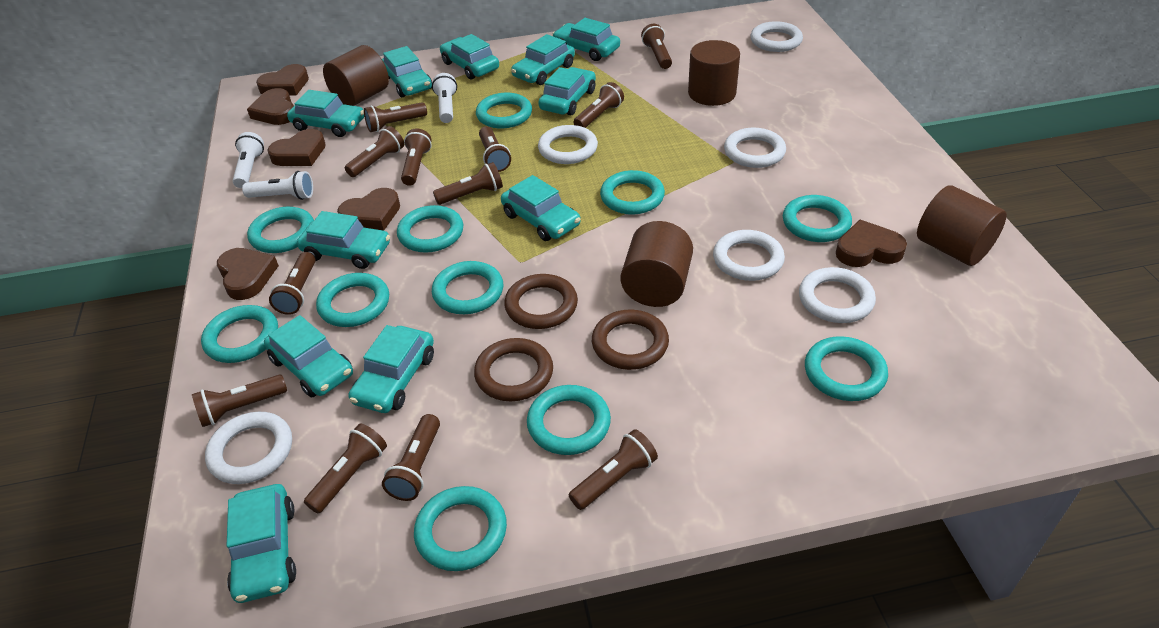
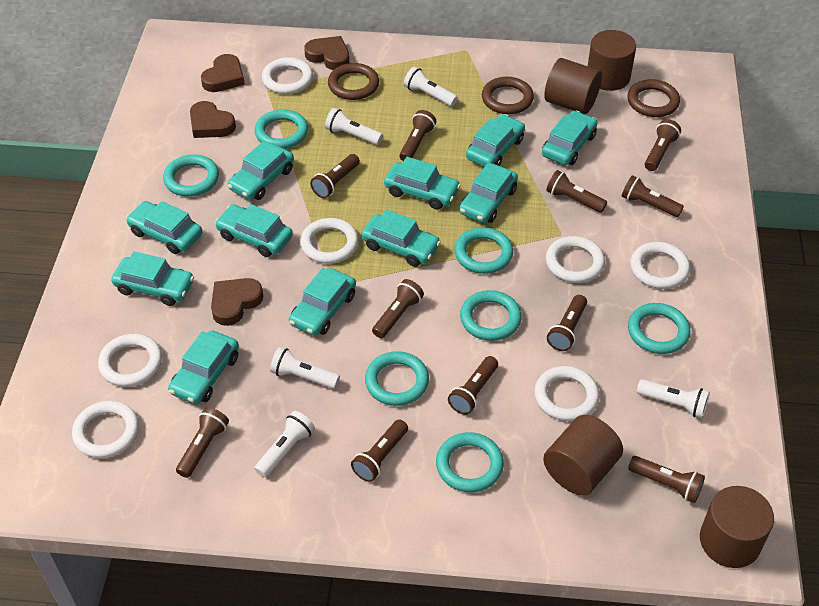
brown flashlight: [192,375,287,427] [269,252,316,315] [304,423,387,514] [345,126,404,177] [364,102,427,132] [382,414,440,501] [401,128,432,186] [433,162,503,205] [479,126,511,172] [569,429,658,510] [574,82,624,128] [641,24,672,69] = 12 -> [176,407,229,478] [310,154,360,198] [351,420,408,482] [372,279,424,338] [399,110,436,161] [448,356,498,415] [546,170,607,213] [547,295,587,351] [622,175,684,217] [628,456,705,503] [645,119,681,171] = 11
brown heart: [217,248,279,300] [247,88,294,125] [256,64,309,96] [267,129,326,166] [337,188,400,231] [836,220,907,267] = 6 -> [190,101,236,138] [201,54,245,92] [211,278,263,326] [304,36,349,70] = 4
turquoise ring: [201,305,278,363] [247,207,314,253] [316,273,389,327] [397,205,463,253] [414,486,507,571] [432,261,503,314] [476,93,532,129] [527,385,611,455] [600,170,665,215] [783,195,852,242] [805,336,888,401] = 11 -> [163,155,219,197] [255,109,308,149] [365,351,429,406] [436,432,504,492] [455,227,513,274] [460,290,522,341] [628,303,691,354] = 7
white flashlight: [233,132,264,188] [242,171,313,200] [432,73,457,123] = 3 -> [254,411,315,478] [270,347,340,389] [325,108,383,145] [404,67,458,106] [637,379,710,418] = 5
white ring: [205,412,292,484] [538,125,598,164] [713,230,785,281] [724,128,786,168] [751,21,803,52] [799,267,876,323] = 6 -> [72,401,139,458] [98,334,162,387] [262,57,313,94] [300,218,359,264] [534,366,599,421] [546,236,605,283] [630,242,690,289] = 7

